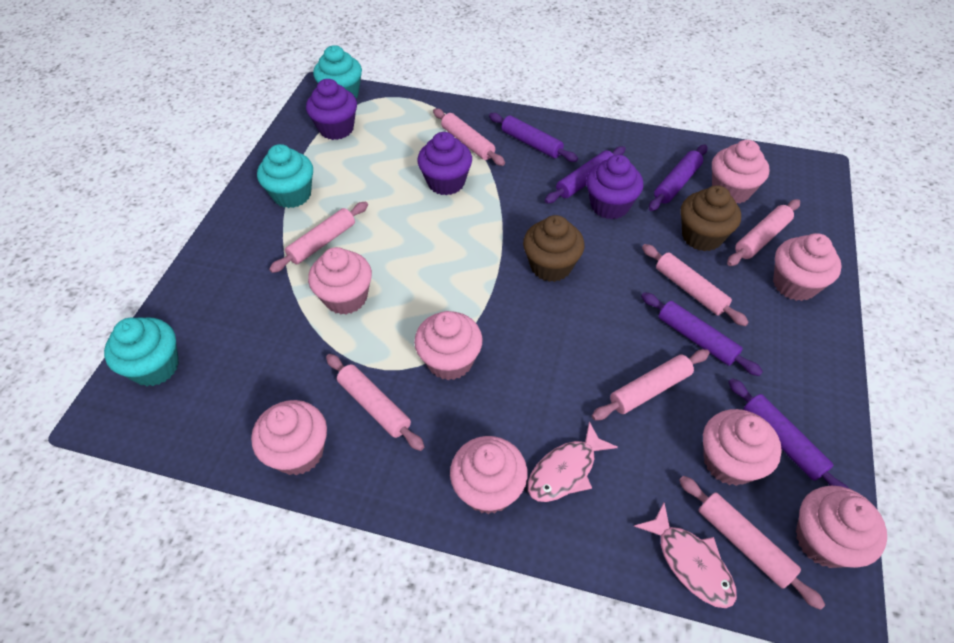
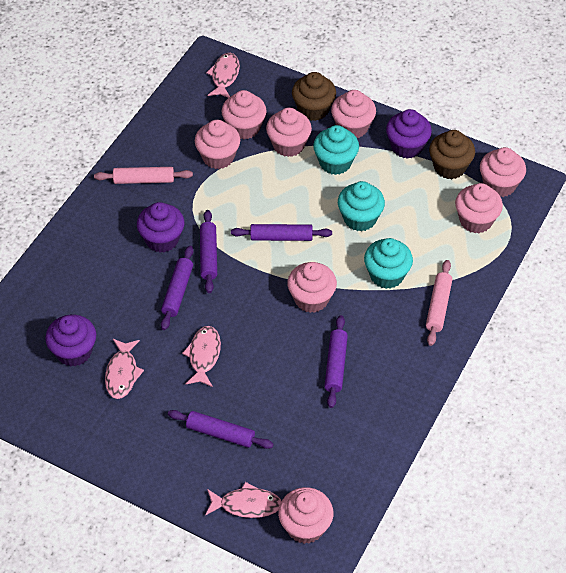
pink fish: [528,421,618,502] [634,503,737,608] = 2 -> [105,339,144,399] [182,326,221,387] [205,482,281,518] [206,53,240,98] = 4
pink rolling pin: [269,201,368,273] [326,354,424,451] [433,108,505,166] [592,349,710,420] [642,244,749,326] [679,476,825,610] [727,199,800,266] = 7 -> [94,167,193,184] [426,260,452,346] = 2

